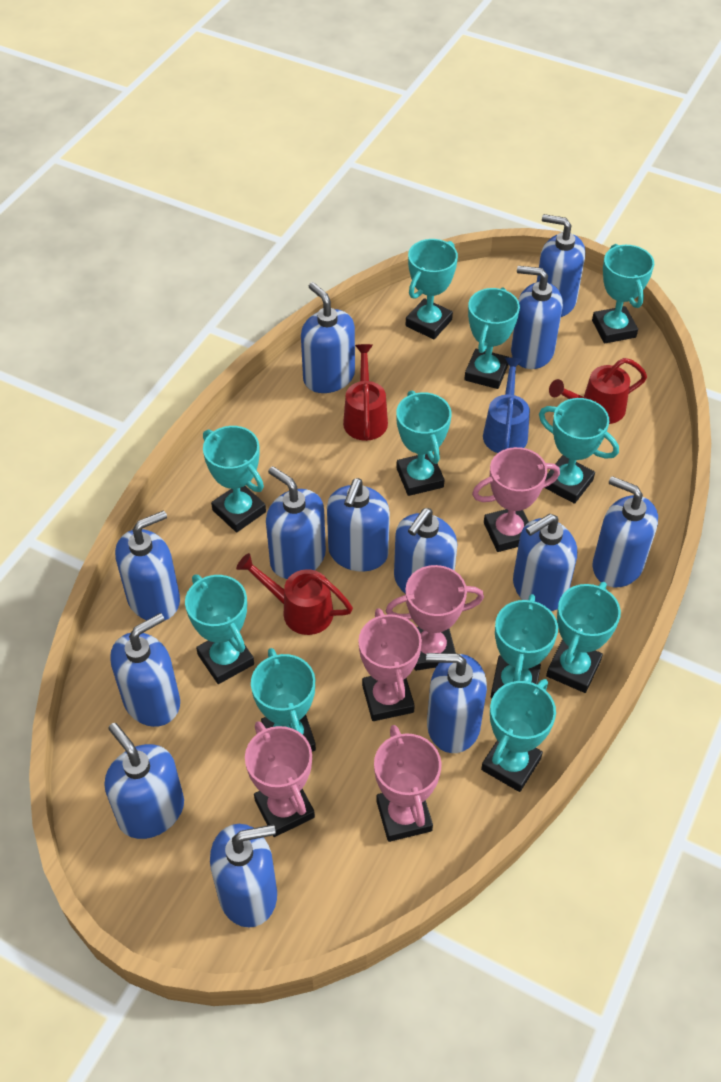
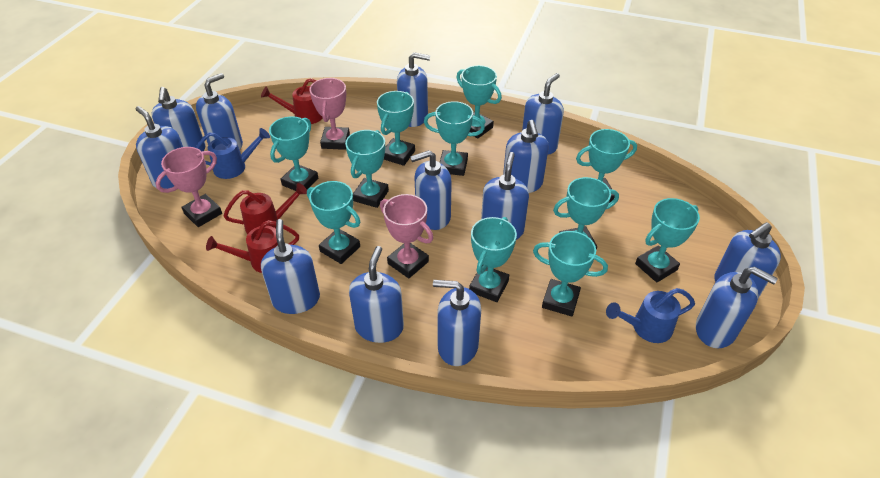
blue watering can: [483,357,530,453] = 1 -> [196,128,270,179] [606,288,695,343] = 2
pink trophy: [245,721,315,837] [358,608,422,721] [374,725,442,842] [386,565,484,671] [472,447,560,552] = 5 -> [156,147,222,227] [309,78,350,150] [380,194,433,278] = 3

